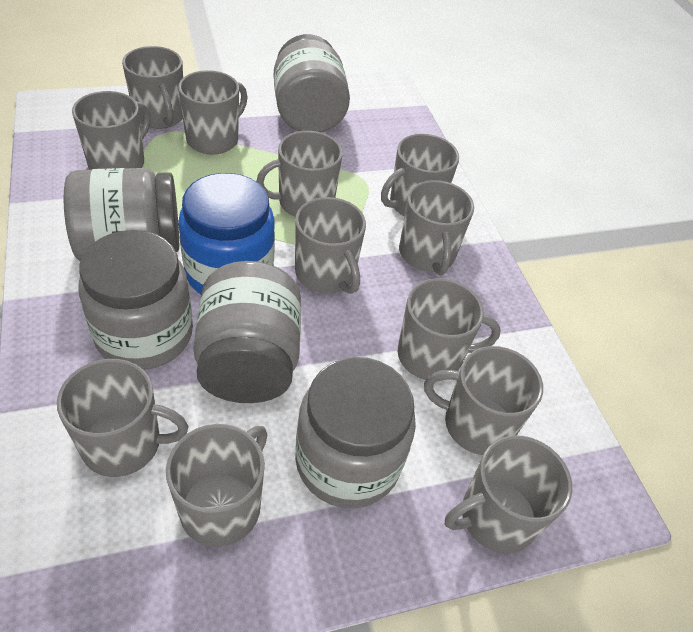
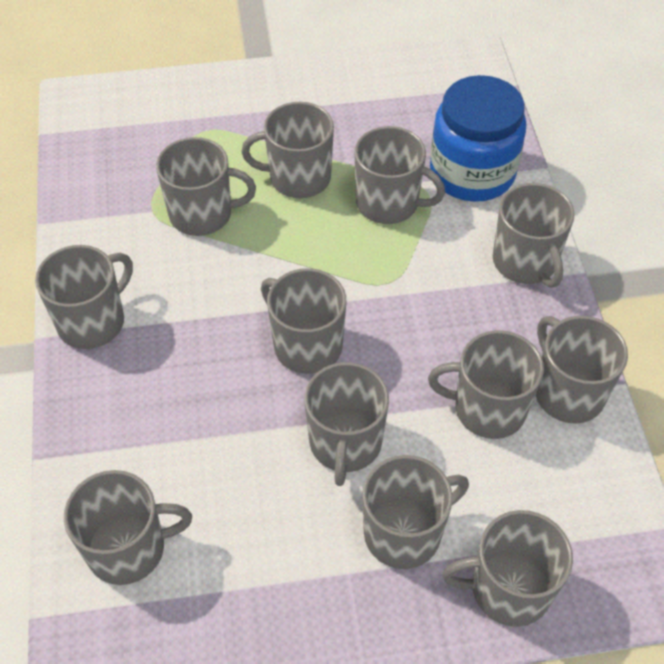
grey jar: [64,168,179,261] [79,230,193,370] [193,261,301,403] [274,34,350,132] [295,357,416,508] = 5 -> none = 0

